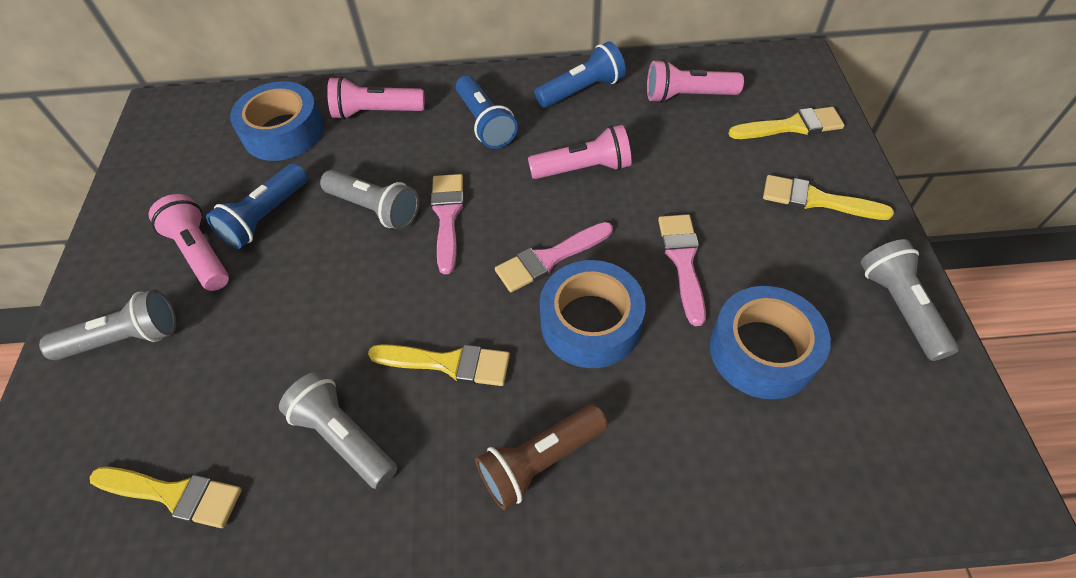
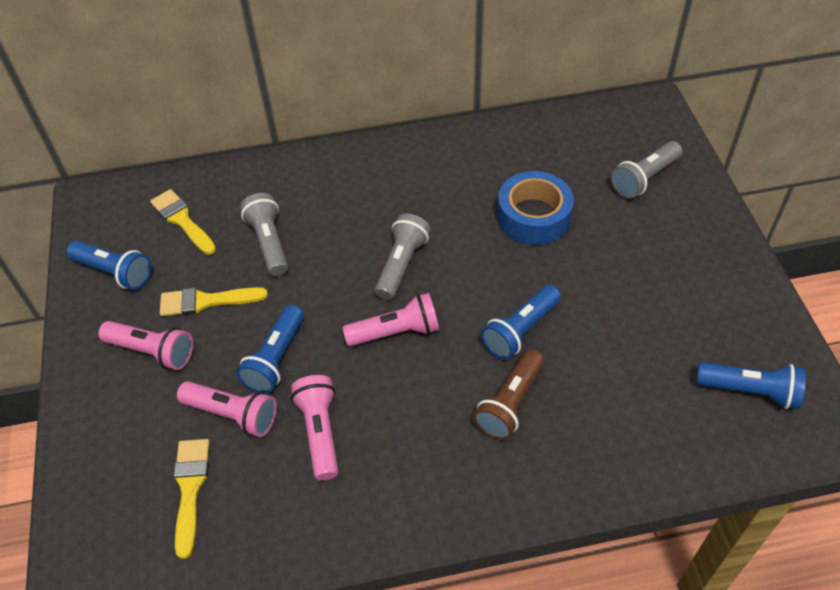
blue flashlight: [206,163,308,249] [456,76,518,149] [535,42,626,108] = 3 -> [67,241,152,290] [236,305,304,393] [481,285,561,360] [696,362,806,409] = 4
blue tape: [230,81,324,161] [540,260,646,368] [710,286,831,400] = 3 -> [497,171,574,245] = 1
grey flashlight: [39,289,176,360] [279,372,397,489] [320,170,419,230] [861,239,959,361] = 4 -> [240,193,288,276] [375,213,431,300] [611,141,682,199] = 3
pink brush: [431,174,464,274] [495,222,613,292] [658,214,706,326] = 3 -> none = 0
yellow brush: [90,467,242,528] [368,344,510,386] [728,107,845,139] [763,175,894,220] = 4 -> [150,189,216,255] [160,287,268,316] [174,439,209,559] = 3

